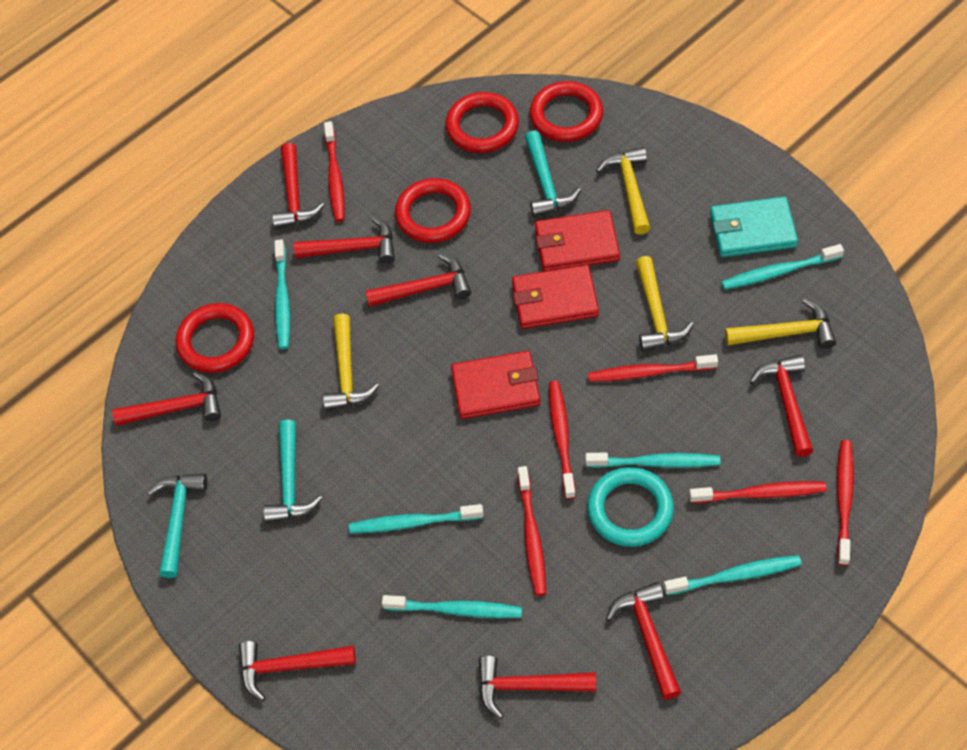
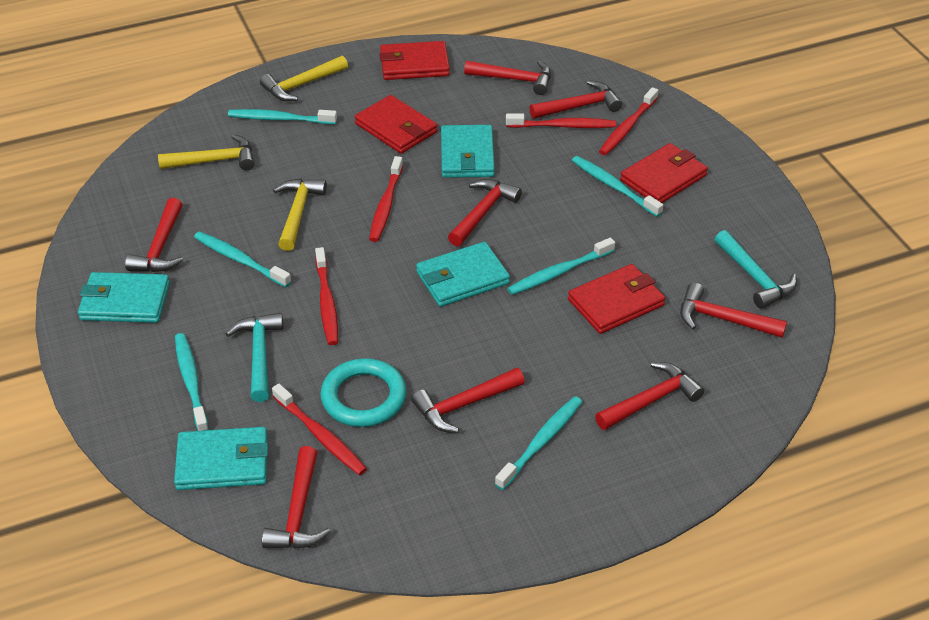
red ring: [176,303,254,373] [395,178,471,243] [445,92,519,153] [529,81,603,142] = 4 -> none = 0
red toothbrush: [324,121,345,222] [518,466,546,596] [549,381,576,499] [588,354,718,382] [689,481,827,503] [837,440,854,566] = 6 -> [272,384,367,475] [315,247,338,345] [369,156,403,242] [506,113,616,128] [599,87,658,155] = 5
red wallet: [451,351,540,419] [512,264,599,329] [535,210,620,271] = 3 -> [355,95,437,154] [379,41,450,80] [568,264,665,334] [620,143,708,203] = 4
turquoise hammer: [147,474,207,578] [263,419,323,523] [524,130,581,217] = 3 -> [226,313,283,402] [715,230,797,309] = 2
turquoise wallet: [710,197,798,257] = 1 -> [78,272,170,323] [174,427,268,490] [416,242,510,307] [441,125,495,178] = 4
yellow hammer: [323,314,379,411] [596,147,651,235] [636,256,694,351] [725,298,836,349] = 4 -> [158,134,255,170] [260,56,348,101] [273,179,327,251] = 3

